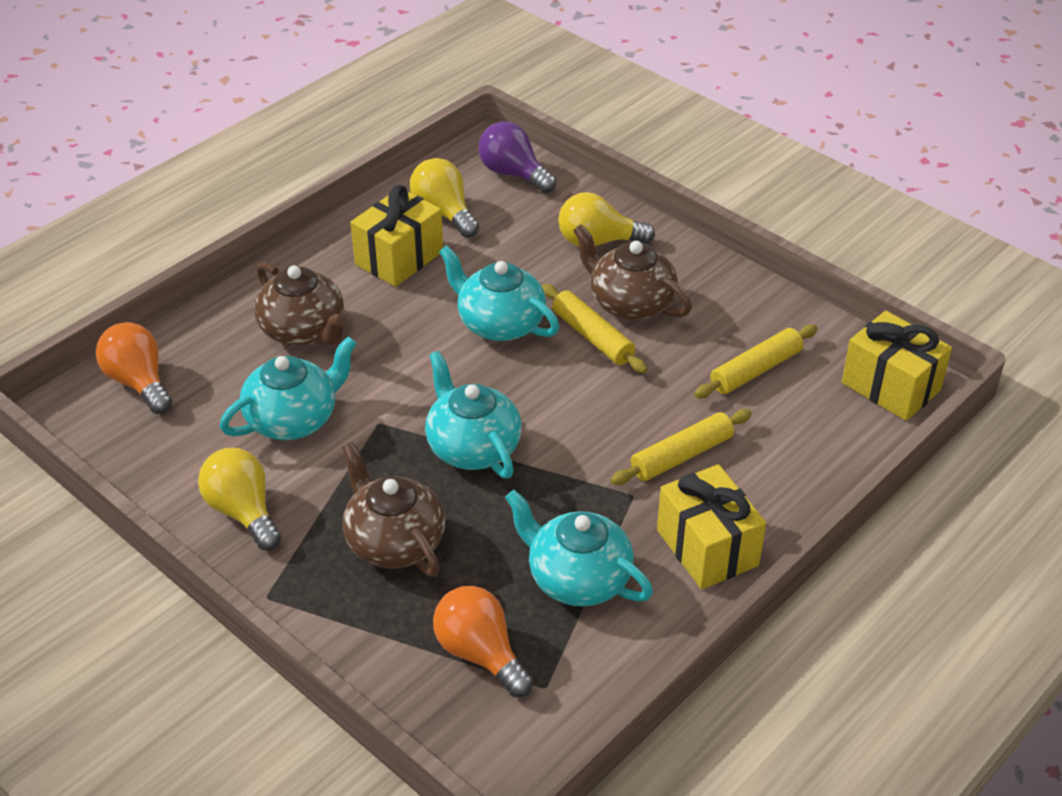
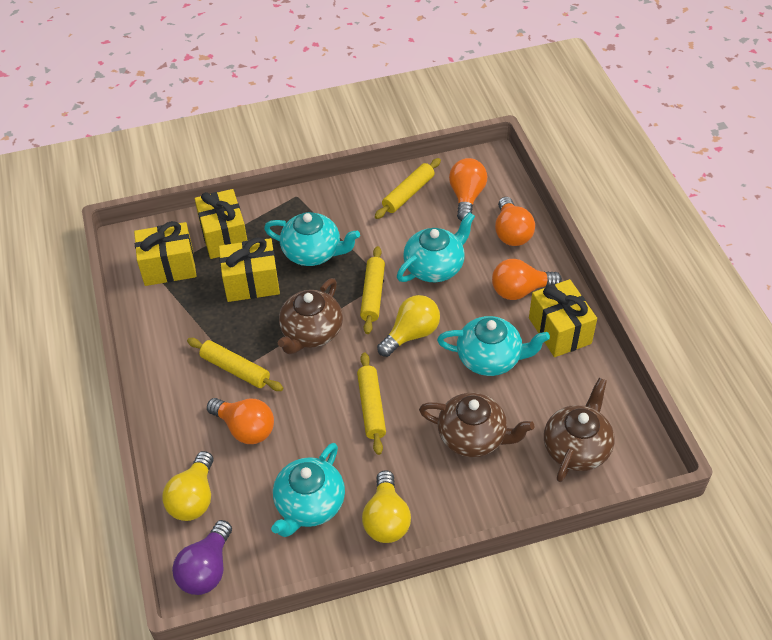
orange light bulb: [96,322,172,414] [433,586,533,697] = 2 -> [207,398,274,444] [449,158,487,221] [492,259,562,300] [495,197,535,246] = 4
yellow gift: [350,185,443,287] [657,464,766,589] [842,311,952,421] = 3 -> [134,221,196,286] [195,189,247,259] [219,237,280,302] [529,279,597,357] = 4
yellow rolling pin: [542,284,647,373] [611,409,752,485] [694,324,818,398] = 3 -> [187,338,283,391] [357,352,386,455] [360,246,385,334] [375,158,441,219] = 4

